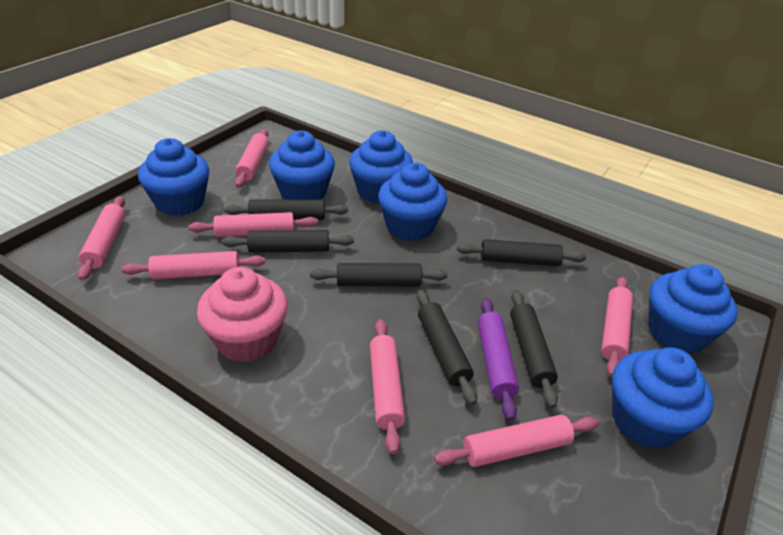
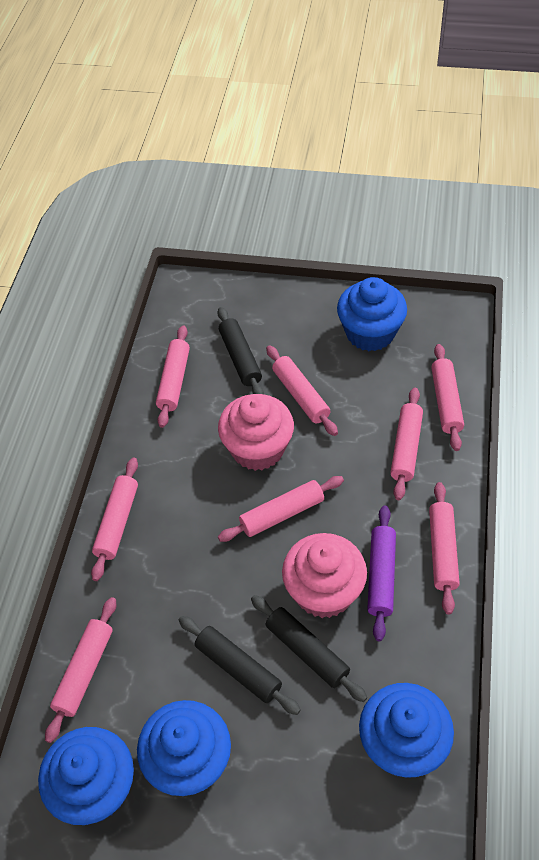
black rolling pin: [222,230,354,253] [224,199,348,220] [310,263,448,286] [417,290,477,405] [457,239,587,266] [510,290,558,408] = 6 -> [179,616,301,715] [218,307,264,394] [251,595,367,702] = 3
blue cupcake: [138,138,209,216] [269,130,335,199] [349,130,413,204] [378,163,447,241] [612,347,714,449] [648,264,738,354] = 6 -> [38,727,134,825] [137,700,231,796] [337,277,407,351] [359,683,454,778] = 4
pink cupcake: [197,267,288,363] = 1 -> [218,394,294,471] [282,533,367,618] = 2
pink rolling pin: [78,196,125,281] [121,251,265,279] [189,212,318,237] [235,129,269,188] [370,319,405,454] [434,415,599,467] [601,277,633,377] = 7 -> [45,597,116,743] [91,458,138,581] [156,325,190,428] [218,476,344,542] [266,345,338,436] [390,388,423,500] [429,482,460,615] [431,344,464,451] = 8

